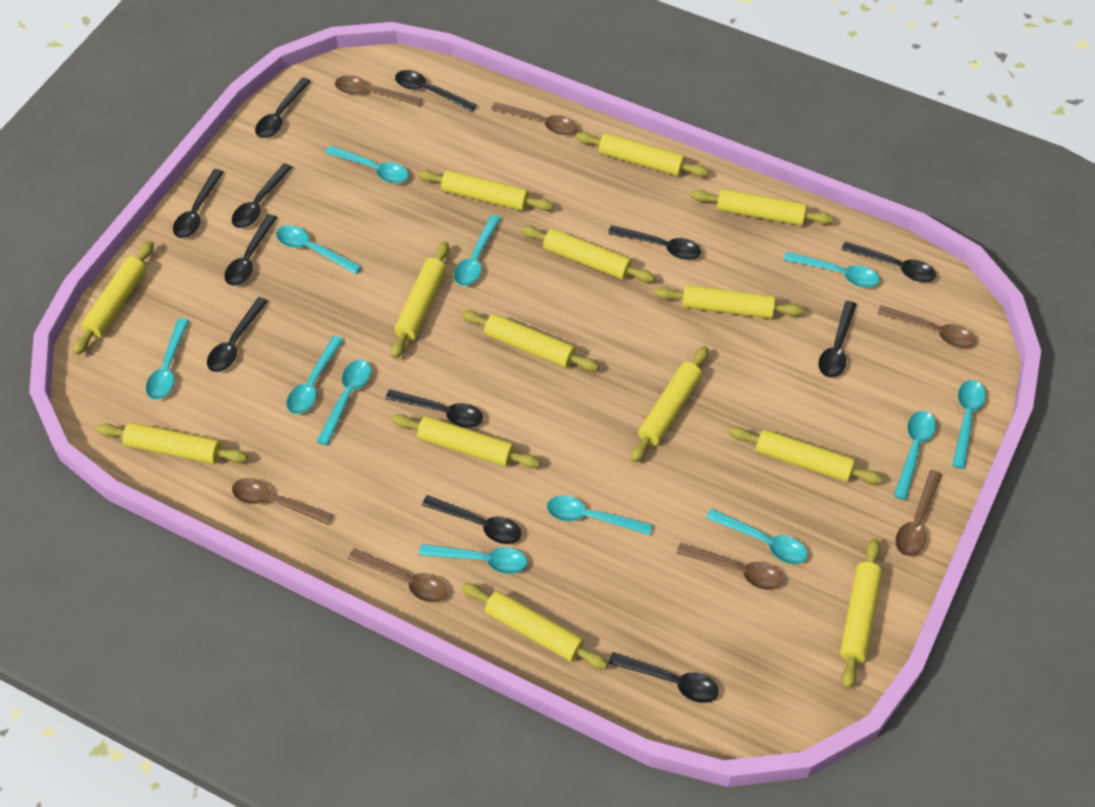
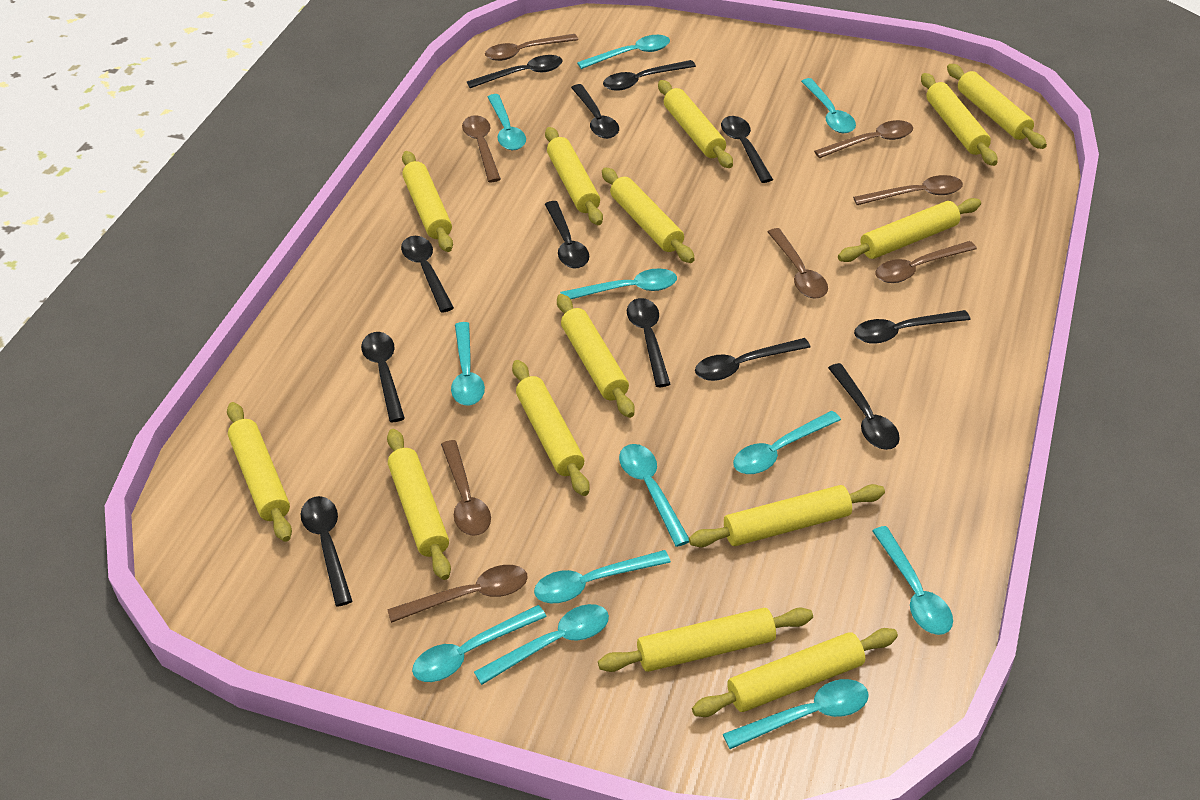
brown spoon: [232,478,333,525] [335,75,422,106] [348,548,447,602] [491,102,577,135] [676,543,783,590] [877,305,975,348] [896,470,942,556] = 7 -> [387,565,528,623] [441,440,491,536] [462,115,501,182] [485,34,578,61] [768,228,828,299] [814,120,913,158] [853,175,963,205] [876,241,977,283] = 8

